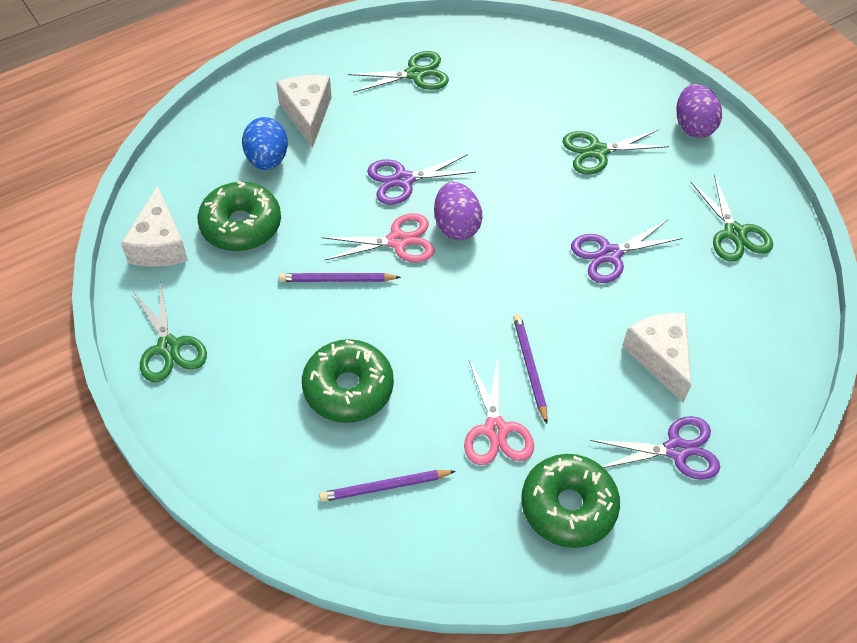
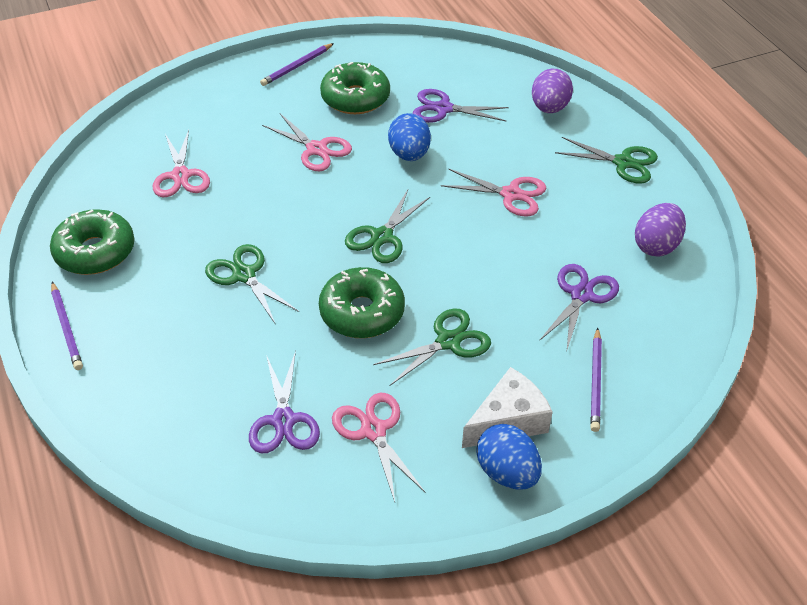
blue egg: [242,117,288,170] = 1 -> [388,113,431,161] [477,424,542,490] = 2
pink scissors: [321,213,435,263] [464,357,534,465] = 2 -> [153,130,210,197] [262,114,352,171] [332,393,425,502] [441,169,546,216] = 4
white cheese: [121,185,188,267] [276,75,332,148] [622,313,691,403] = 3 -> [462,367,553,448] = 1

